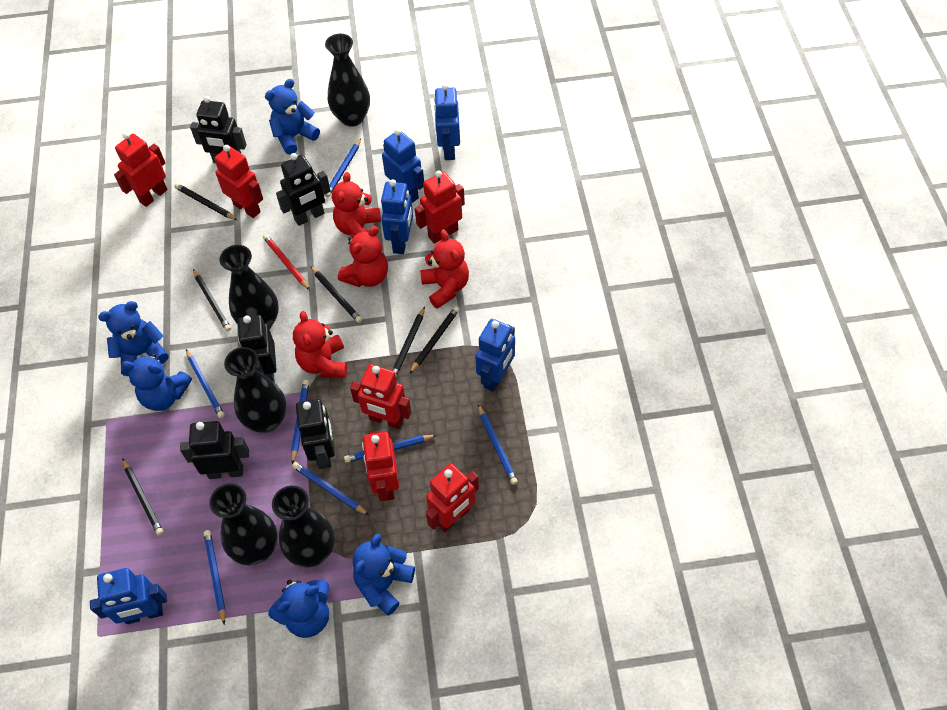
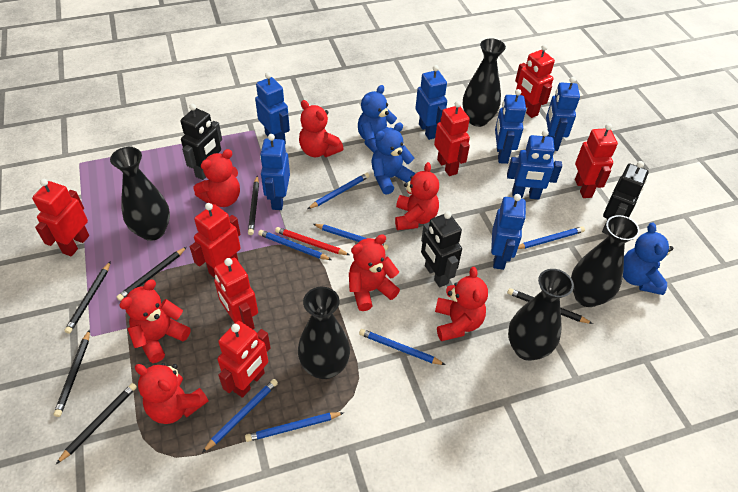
black robot: [180,421,249,479] [190,96,246,163] [238,315,277,383] [276,153,331,226] [296,399,335,469] = 5 -> [181,104,222,180] [421,211,462,287] [602,161,649,235] = 3
blue robot: [90,568,167,624] [381,179,413,254] [382,128,424,203] [434,84,460,160] [475,319,515,392] = 5 -> [255,72,290,144] [260,134,290,210] [415,65,447,140] [491,194,526,270] [495,89,526,164] [507,130,562,200] [546,77,580,151] = 7
blue teddy bear: [98,301,168,376] [121,353,192,411] [265,79,320,155] [268,580,329,638] [353,534,415,616] = 5 -> [358,85,397,153] [371,123,415,195] [623,223,673,295] = 3
red robot: [114,132,167,207] [214,145,263,218] [350,364,411,429] [362,431,399,501] [415,170,465,244] [426,463,479,532] = 6 -> [32,179,89,256] [190,203,241,278] [214,258,258,329] [217,321,271,398] [434,101,470,176] [515,45,555,118] [575,123,618,198] = 7
red teddy bear: [293,311,347,378] [332,172,381,238] [338,226,388,287] [420,230,469,309] = 4 -> [119,280,190,363] [135,363,209,424] [193,149,240,207] [299,100,343,157] [349,234,400,311] [395,162,439,230] [435,267,488,341] = 7

